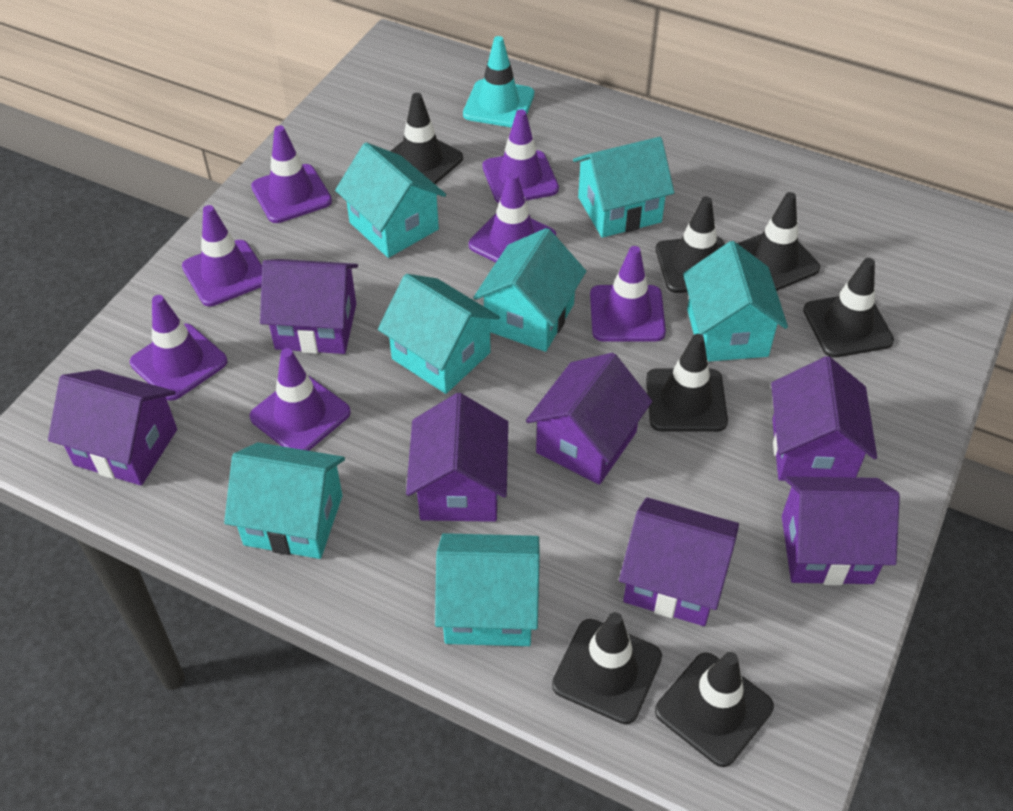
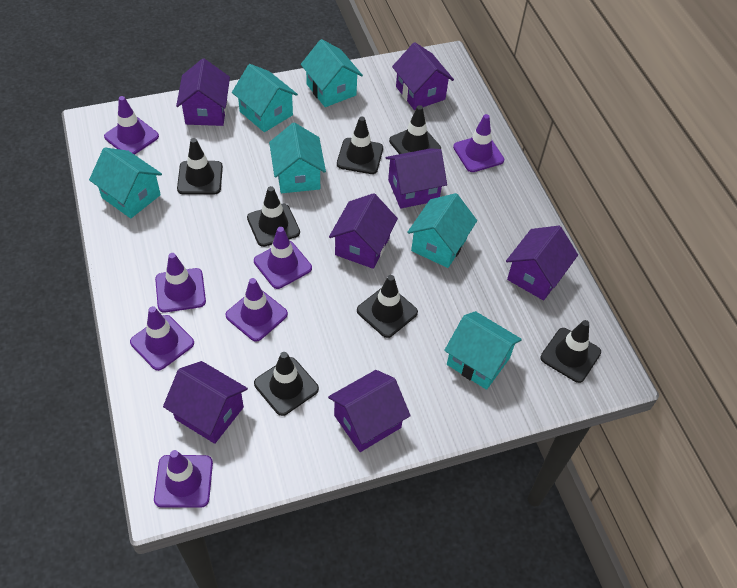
turquoise house: [224,442,345,559] [335,142,446,258] [378,274,500,394] [435,533,540,646] [473,228,586,352] [573,137,674,238] [683,241,788,362] = 7 -> [89,148,162,218] [232,64,298,132] [269,123,326,193] [301,39,363,107] [407,193,477,268] [444,311,522,390] = 6
turquoise traffic cone: [463,36,534,128] = 1 -> none = 0

